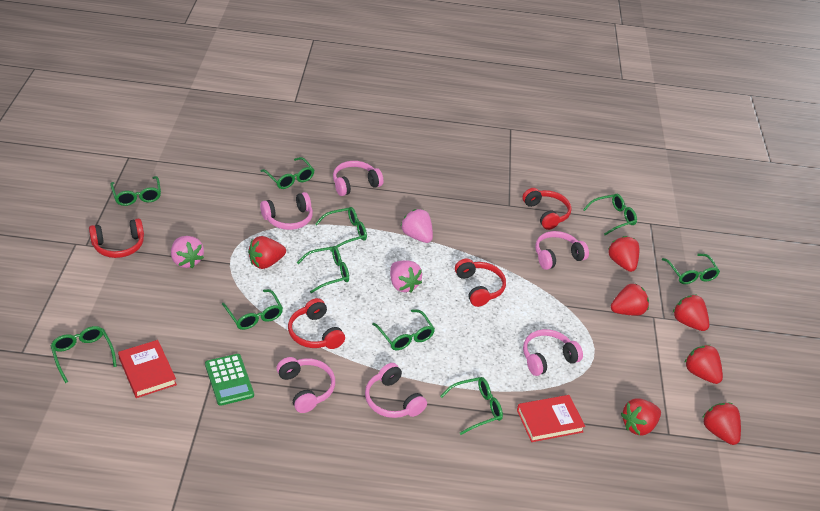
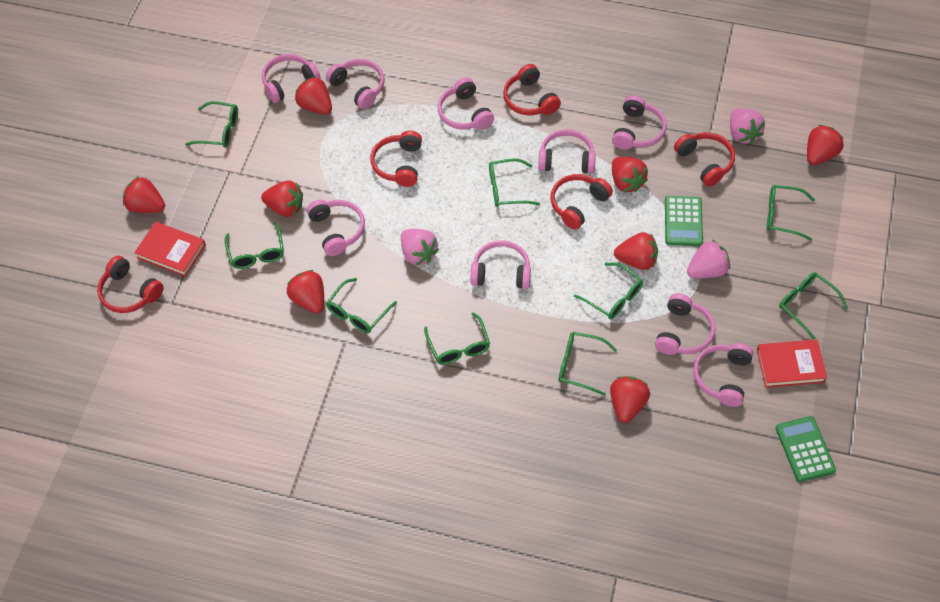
green calculator: [205,354,254,406] = 1 -> [665,196,703,246] [776,416,836,482] = 2
green glasses: [50,326,117,383] [110,176,161,206] [222,289,283,330] [261,157,314,189] [297,246,349,293] [315,207,367,252] [372,309,435,350] [440,377,503,435] [583,194,637,235] [662,254,720,284] = 10 -> [185,101,238,148] [224,223,284,269] [326,278,397,333] [424,312,490,365] [489,159,540,207] [559,332,617,396] [574,262,643,319] [767,185,815,240] [779,272,848,340] = 9
pink headphones: [260,192,313,230] [277,357,335,413] [333,161,383,196] [365,363,427,418] [523,329,583,376] [535,231,589,270] = 6 -> [262,54,321,103] [306,200,365,256] [326,59,385,109] [438,78,494,130] [470,240,531,289] [538,129,596,174] [612,95,667,150] [655,293,715,355] [693,343,753,407] = 9
red headphones: [89,219,144,258] [288,298,345,349] [455,258,506,307] [522,188,572,230] = 4 -> [97,256,164,313] [370,130,422,187] [503,64,561,115] [550,174,613,230] [674,132,735,187] = 5
red strawberry: [248,236,286,269] [608,236,639,272] [611,283,649,316] [621,399,661,435] [673,295,709,331] [684,345,723,384] [702,403,741,445] = 7 -> [123,176,165,213] [261,180,303,217] [287,270,324,313] [295,76,332,114] [610,376,650,423] [612,157,648,192] [614,232,658,270] [807,125,844,165] = 8

